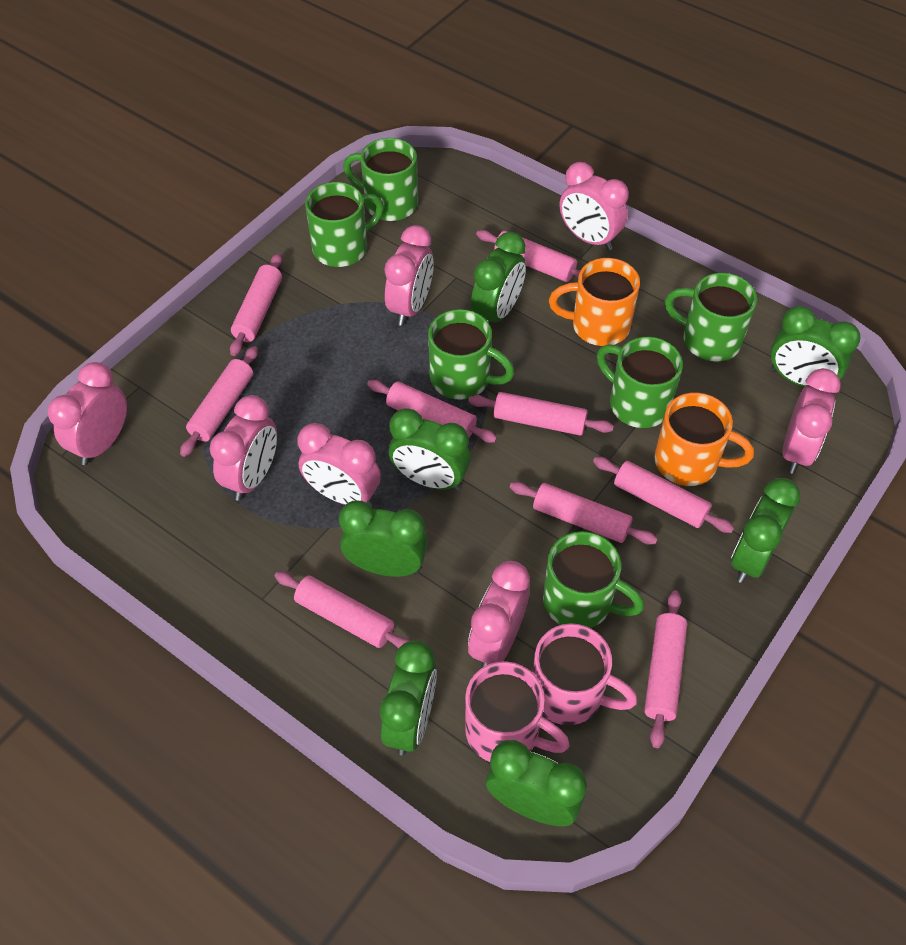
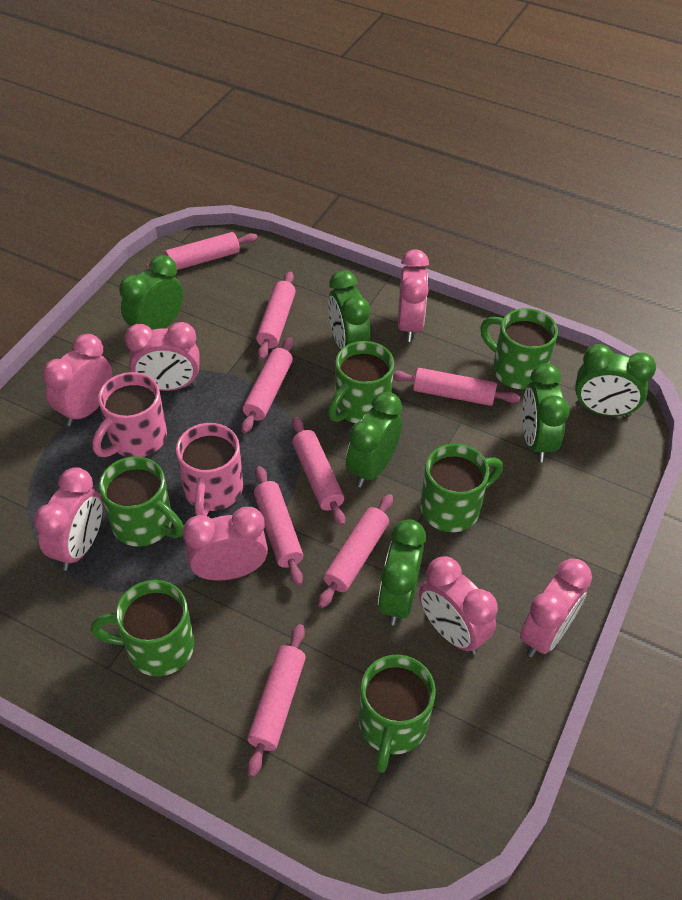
green clock: [339,501,428,577] [380,640,437,755] [389,408,471,491] [471,232,526,324] [486,740,587,826] [731,478,801,583] [771,306,861,387] = 7 -> [119,255,183,330] [328,270,370,350] [346,392,402,487] [378,519,426,626] [522,363,570,462] [575,344,656,417] = 6
orange mug: [549,258,640,346] [654,393,754,486] = 2 -> none = 0
pink rolling pin: [180,346,258,457] [230,253,282,356] [275,571,411,649] [367,380,497,443] [468,392,614,436] [476,230,581,282] [510,482,658,545] [593,457,734,533] [644,590,687,748] = 9 -> [146,232,258,270] [241,337,293,433] [247,624,306,777] [254,466,303,586] [256,271,296,360] [292,417,345,526] [318,494,393,608] [393,368,520,406] = 8

